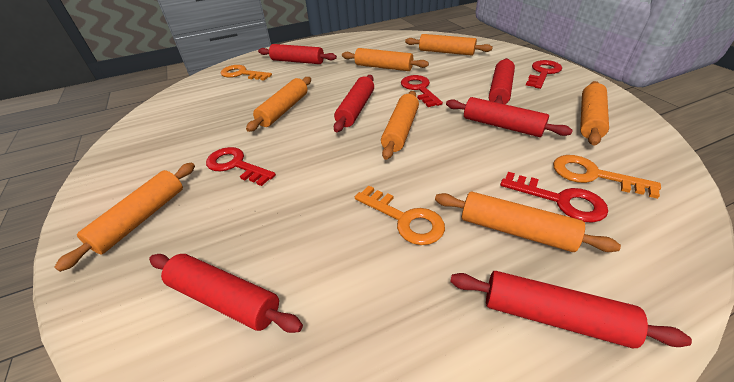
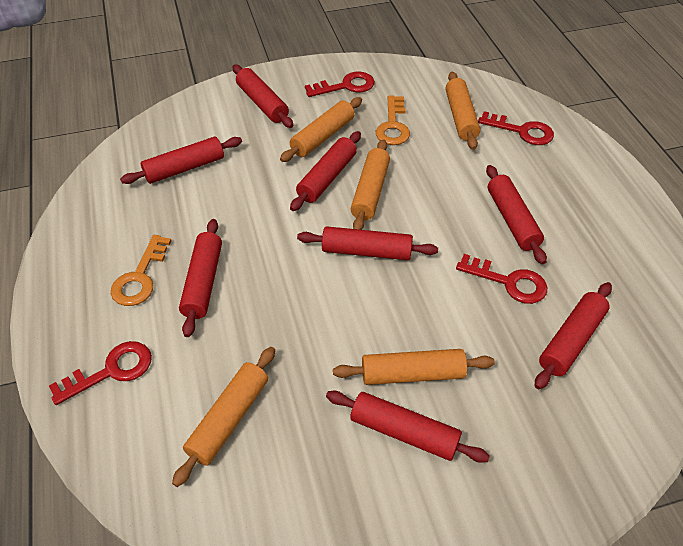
orange key: [220,65,272,80] [355,186,445,245] [553,155,661,199] = 3 -> [111,235,172,306] [376,95,410,145] = 2
orange rolling pin: [54,163,195,272] [246,77,311,132] [342,48,429,71] [381,91,419,160] [405,34,493,56] [435,192,621,252] [580,81,609,146] = 7 -> [172,347,275,487] [280,97,362,162] [333,349,495,385] [351,139,390,230] [445,72,480,150] = 5
red rolling pin: [149,254,303,333] [258,44,337,64] [334,75,374,132] [446,97,573,137] [450,271,692,348] [489,58,515,104] = 6 -> [120,137,242,184] [179,219,222,337] [233,65,293,128] [290,131,361,211] [297,226,438,260] [326,391,490,463] [486,165,547,264] [535,282,612,389] = 8

